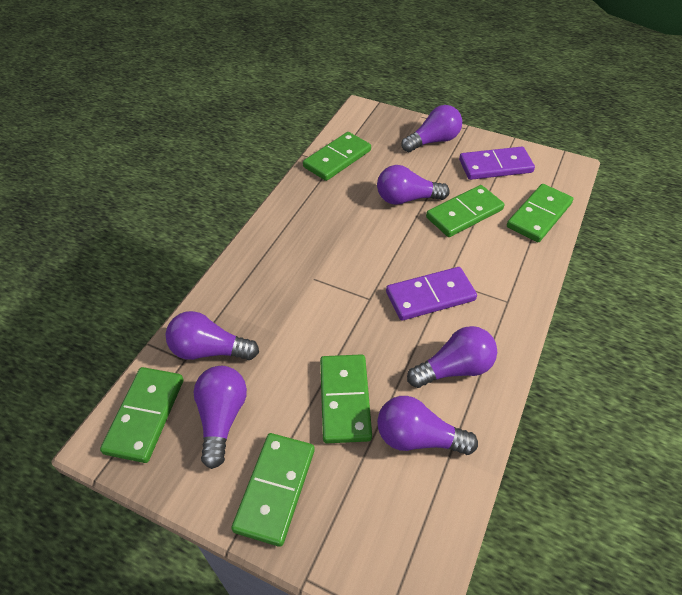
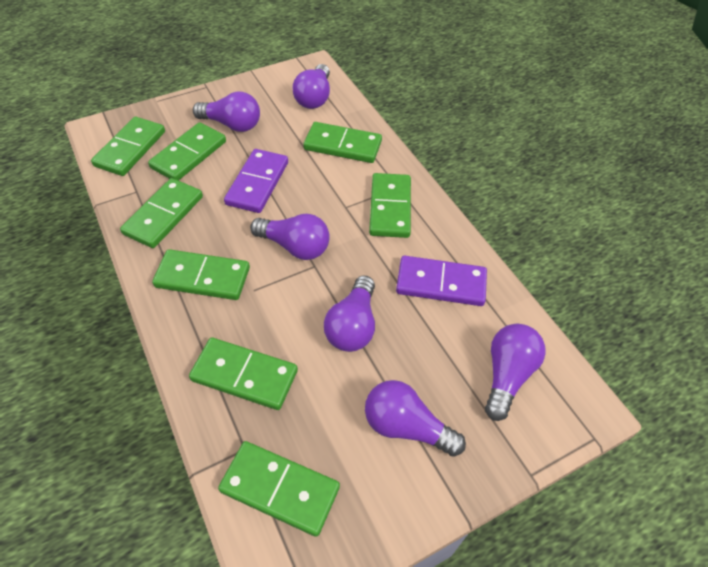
green domino: [100,367,183,463] [231,433,315,547] [303,132,371,181] [320,354,372,443] [426,185,504,237] [507,184,574,242] = 6 -> [91,117,165,176] [120,178,203,248] [148,122,226,181] [152,249,250,300] [189,338,298,410] [218,441,340,537] [303,122,382,163] [369,173,411,238] = 8

